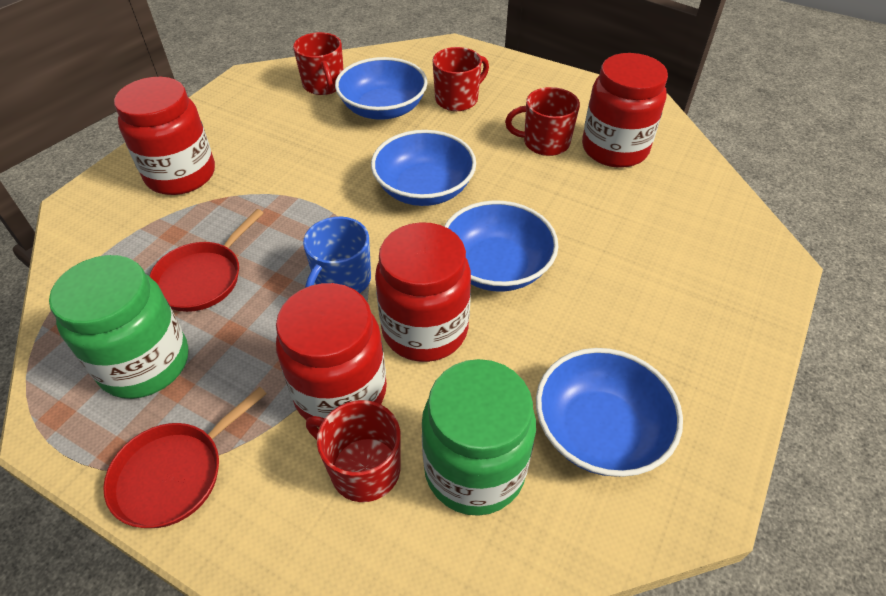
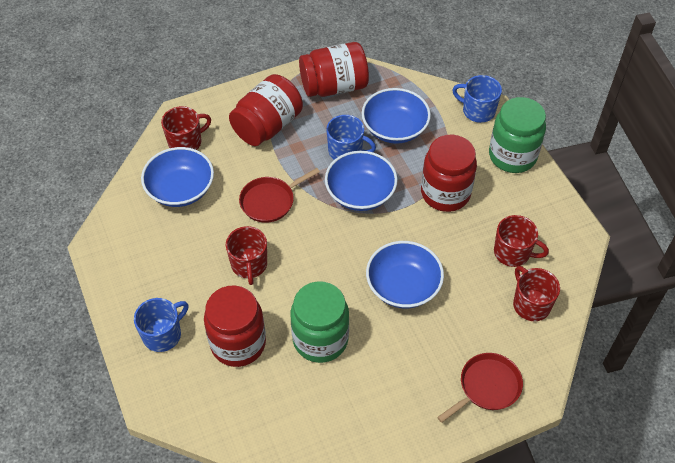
blue mug: [303,217,371,293] = 1 -> [134,298,189,352] [326,115,376,160] [452,75,502,123] = 3

